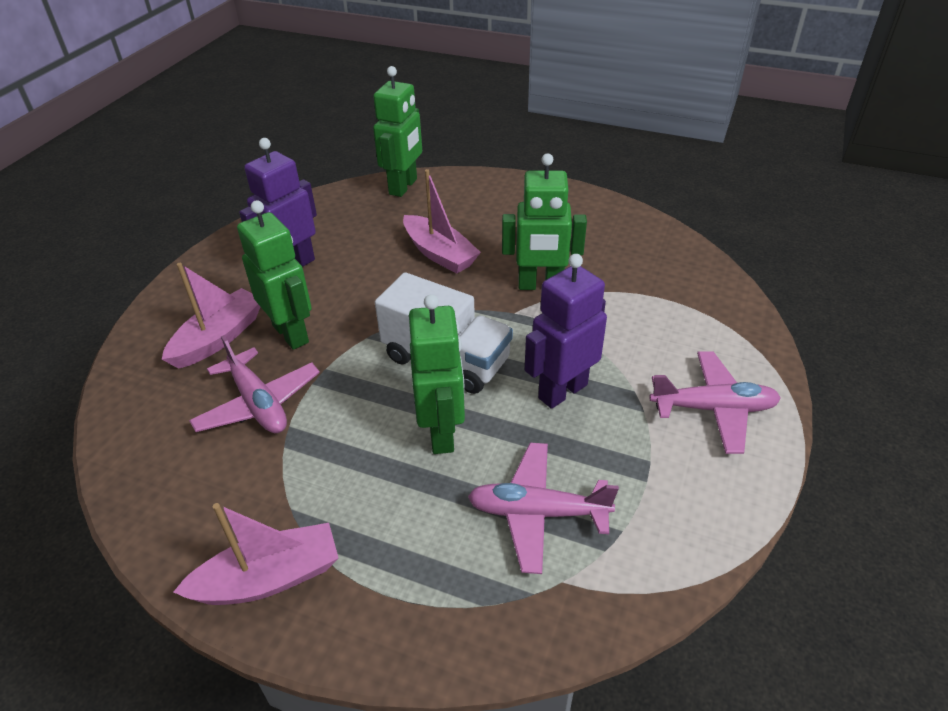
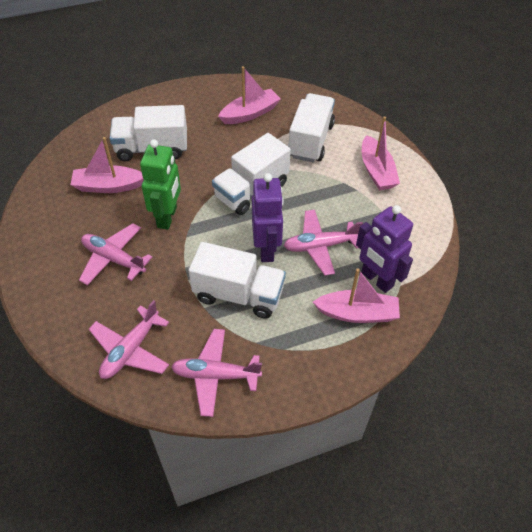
green robot: [237,200,312,350] [373,66,422,197] [409,294,465,454] [502,153,587,290] = 4 -> [140,139,181,230] = 1
pink boat: [162,263,260,369] [173,503,338,605] [403,169,481,274] = 3 -> [70,137,144,193] [218,66,281,124] [313,269,400,323] [362,117,400,191] = 4
pink plane: [189,335,320,433] [468,443,619,574] [649,352,781,454] = 3 -> [79,223,153,286] [89,300,169,379] [171,329,262,417] [284,210,363,276] = 4
white truck: [375,272,513,394] = 1 -> [109,105,187,161] [189,242,286,319] [212,133,291,215] [288,93,335,162] = 4

